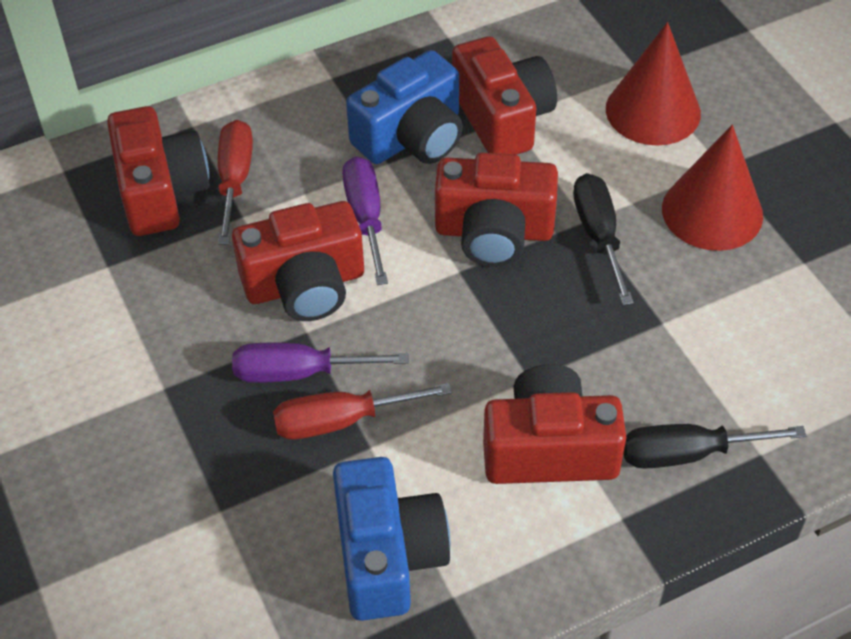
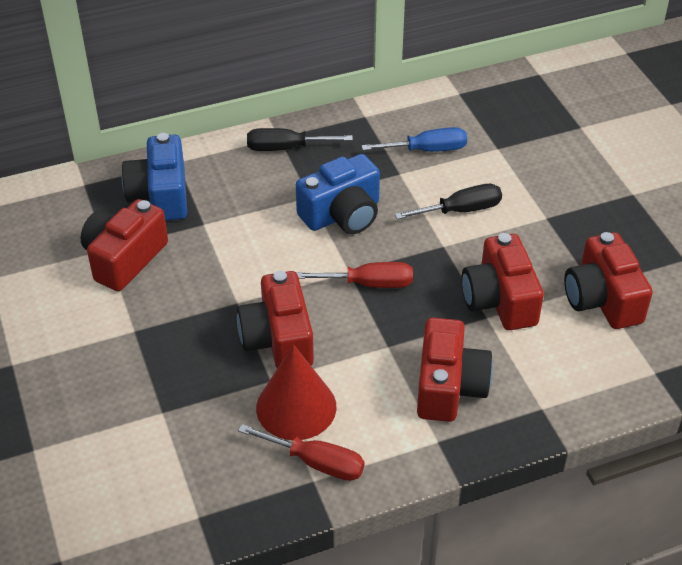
blue screwdriver: none = 0 -> [362,127,467,152] = 1
purple screwdriver: [232,342,409,383] [342,156,388,285] = 2 -> none = 0
red cone: [606,22,701,146] [662,125,763,251] = 2 -> [256,344,336,440] = 1

